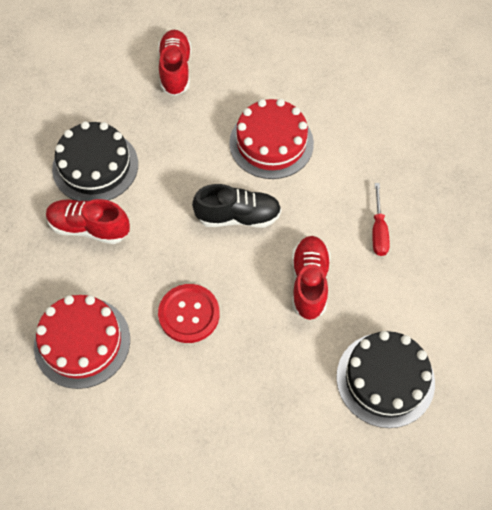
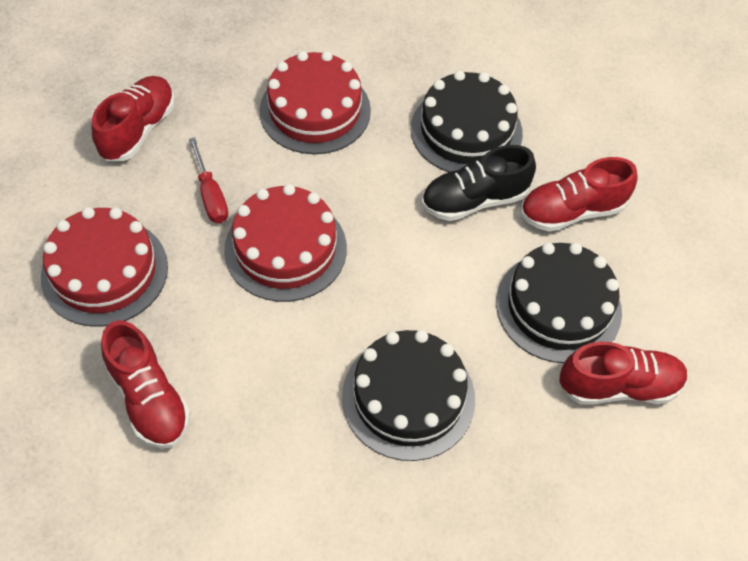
black cake: [52,121,138,201] [336,331,435,428] = 2 -> [342,330,475,461] [411,70,523,172] [496,243,622,363] = 3
red button: [158,284,220,343] = 1 -> none = 0
red cake: [34,295,130,389] [229,99,314,179] = 2 -> [41,207,168,326] [224,184,347,302] [259,51,371,154] = 3
red shoe: [46,199,130,244] [158,30,191,96] [292,236,330,320] = 3 -> [92,76,175,161] [101,320,191,449] [520,157,638,232] [559,342,688,405] = 4

